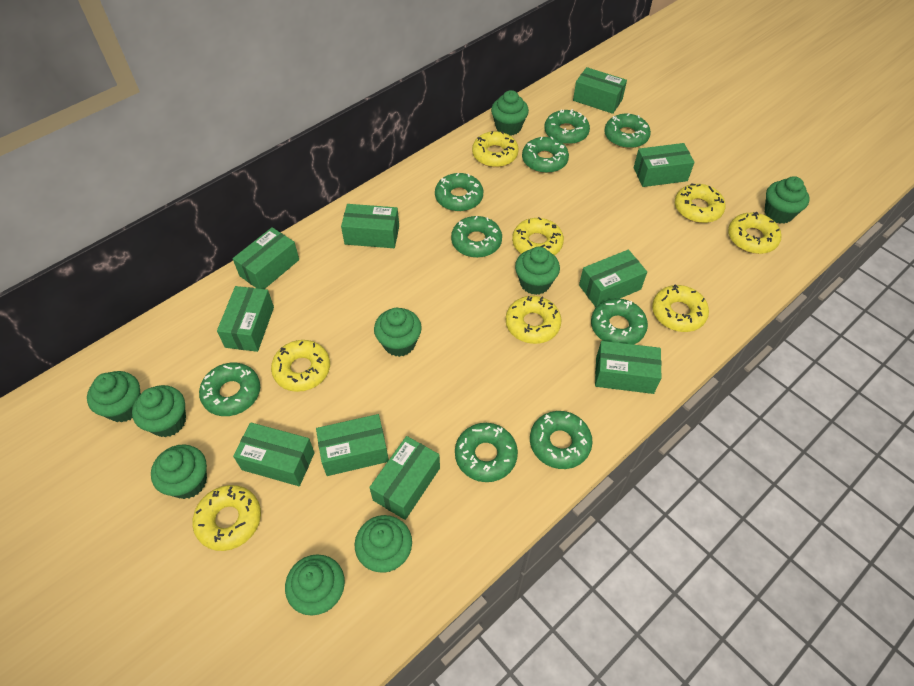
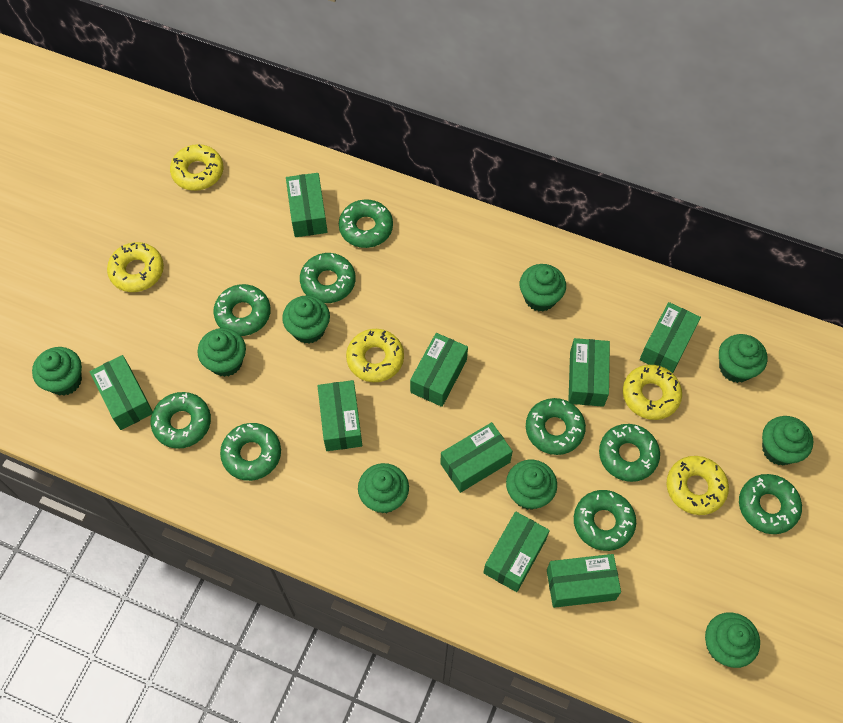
green box: [217,286,274,352] [233,227,299,289] [233,422,315,486] [316,414,389,476] [341,204,399,248] [369,436,440,520] [573,67,627,114] [579,250,647,307] [595,341,662,394] [634,143,695,187] = 10 -> [89,355,153,430] [286,173,328,237] [318,380,362,451] [410,333,468,407] [440,422,513,493] [483,511,550,592] [547,554,621,608] [568,338,610,407] [640,302,701,373] = 9
yellow donut: [192,485,261,551] [271,340,330,392] [472,131,519,167] [506,296,562,344] [512,217,564,255] [652,284,709,332] [675,183,726,223] [728,212,782,254] = 8 -> [107,242,164,292] [170,144,223,191] [346,329,404,382] [623,365,682,420] [666,456,729,515] = 5

